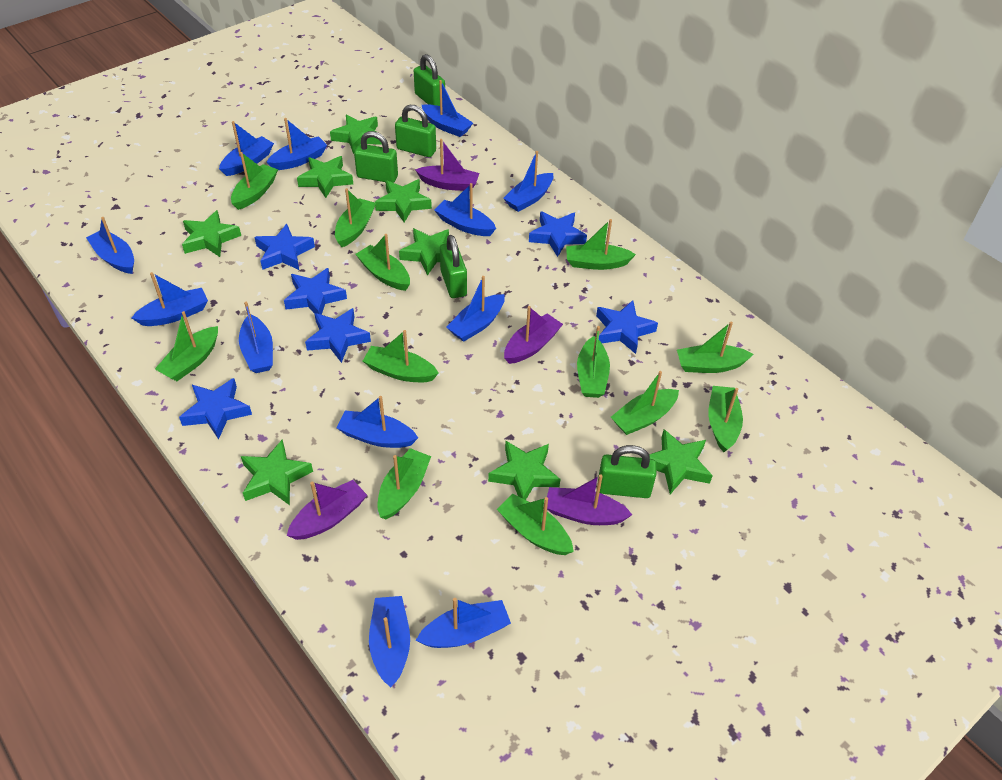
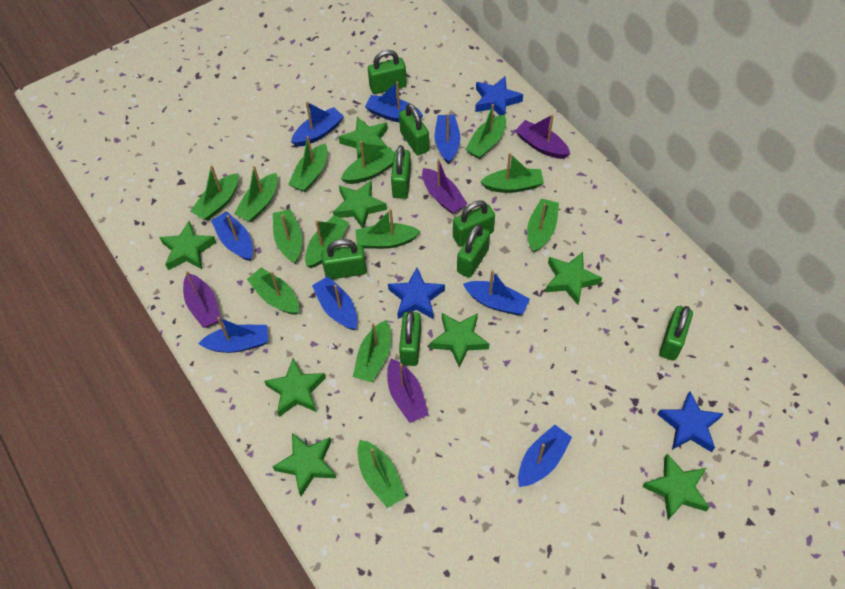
blue boat: [86,217,134,274] [132,272,208,326] [219,121,274,176] [239,302,273,373] [267,118,327,170] [337,396,418,448] [369,596,410,688] [416,598,511,648] [422,80,473,137] [434,183,496,236] [446,276,505,342] [503,151,553,212] = 12 -> [198,317,268,353] [211,212,253,261] [291,102,344,147] [312,276,357,330] [365,81,423,122] [435,114,460,164] [463,270,530,315] [518,425,572,487] = 8
blue star: [179,378,252,440] [255,224,315,270] [284,268,347,315] [305,308,371,363] [529,211,587,257] [596,300,658,354] = 6 -> [388,267,445,319] [475,76,523,115] [657,391,724,452] = 3
green boat: [155,311,218,381] [231,152,278,210] [335,188,376,247] [356,234,410,291] [363,330,439,382] [377,448,431,520] [497,494,574,555] [566,219,636,270] [577,326,610,398] [611,371,679,435] [677,321,753,373] [708,386,743,452] = 12 -> [190,165,238,220] [234,166,278,222] [247,268,299,315] [273,209,302,263] [288,136,328,192] [305,215,349,268] [341,141,394,184] [353,320,391,382] [356,209,421,249] [358,440,406,508] [465,104,506,159] [480,153,544,193] [527,198,559,253] = 13
green padlock: [354,131,398,183] [395,105,436,157] [414,54,445,106] [440,235,467,298] [598,445,656,498] = 5 -> [321,239,367,279] [368,50,407,94] [391,145,411,199] [399,103,429,155] [399,311,421,366] [453,201,495,247] [457,224,490,278] [659,306,693,361] = 8

